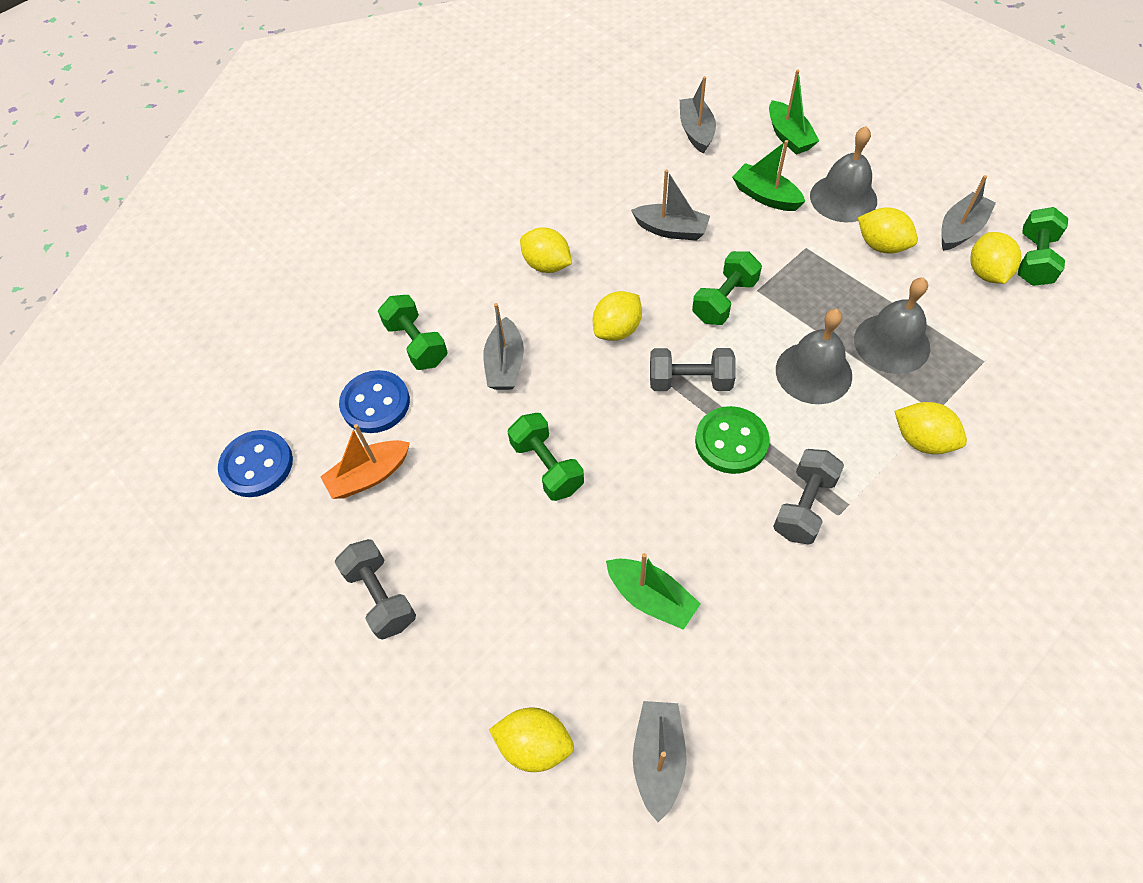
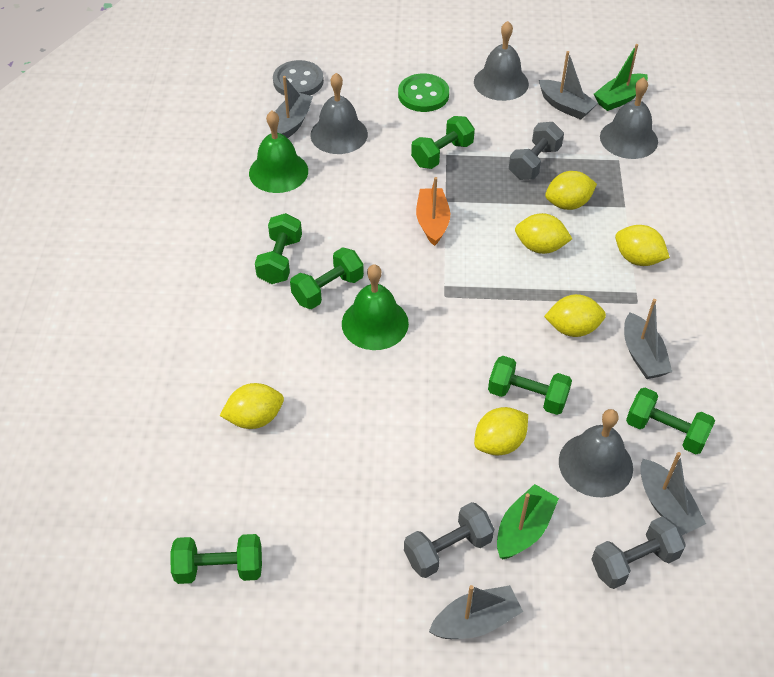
blue button: [218,430,293,497] [339,370,410,433] = 2 -> none = 0
green bell: none = 0 -> [249,111,308,193] [342,264,409,350] = 2
green boat: [606,553,701,630] [732,140,805,211] [769,70,819,155] = 3 -> [497,484,559,559] [594,44,648,111] = 2
green dumbbell: [378,295,448,370] [508,413,584,501] [692,251,762,325] [1018,207,1068,286] = 4 -> [170,534,262,584] [255,213,302,284] [290,247,364,309] [411,116,475,169] [488,356,572,415] [626,388,715,454] = 6
grey bell: [776,309,852,404] [810,126,877,222] [854,278,930,374] = 3 -> [310,73,368,154] [474,21,529,101] [559,409,633,497] [600,77,658,159] = 4
grey button: none = 0 -> [273,60,324,96] = 1

